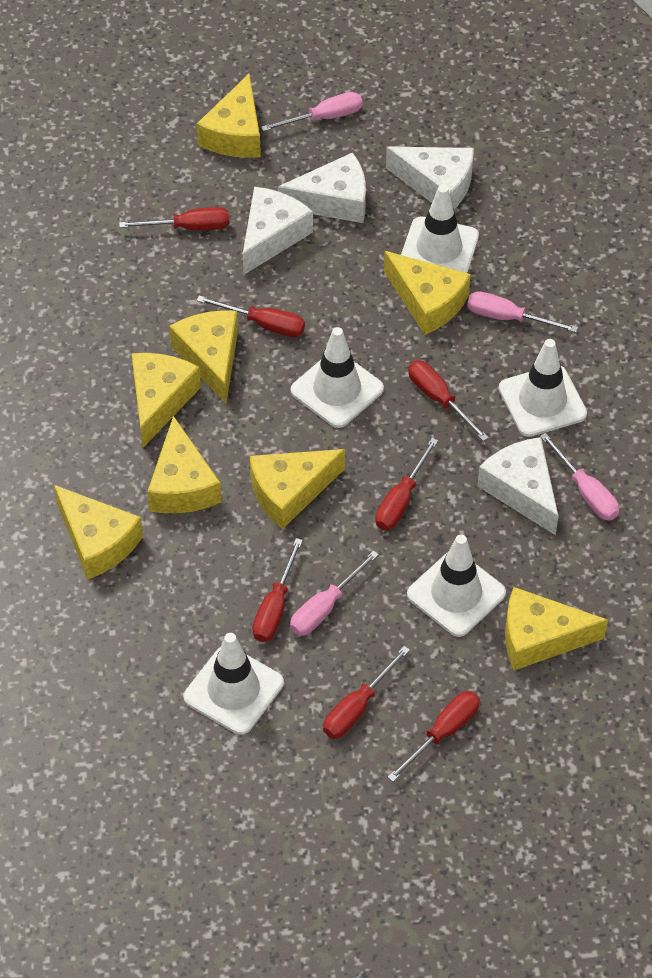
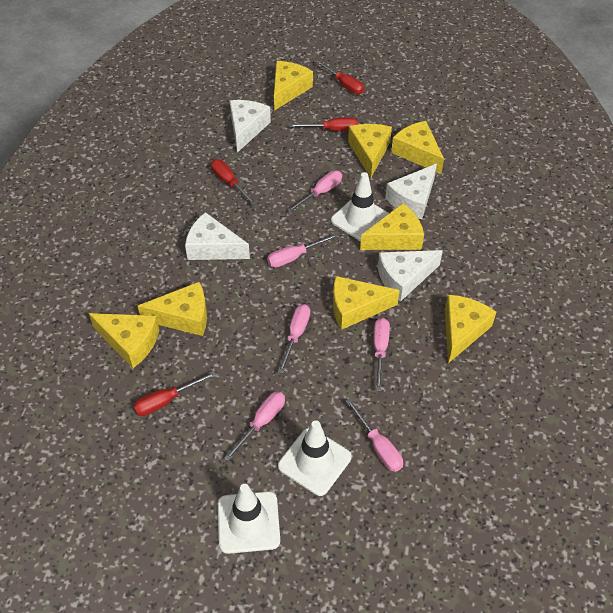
pink screwdriver: [261,92,363,132] [290,550,379,636] [467,291,578,333] [540,433,619,520] = 4 -> [224,391,285,461] [267,233,338,267] [278,304,310,374] [287,170,342,213] [346,399,403,472] [373,318,390,391] = 6
red screwdriver: [119,207,229,230] [197,295,305,337] [252,538,303,642] [323,646,410,739] [375,438,438,530] [388,691,480,782] [408,360,489,441] = 7 -> [133,371,216,416] [211,159,257,205] [289,117,358,131] [315,60,364,94] = 4
white traffic cone: [184,633,284,735] [290,327,384,428] [401,185,479,273] [407,534,506,637] [499,339,587,437] = 5 -> [218,484,280,554] [278,420,352,496] [331,172,389,241] = 3

